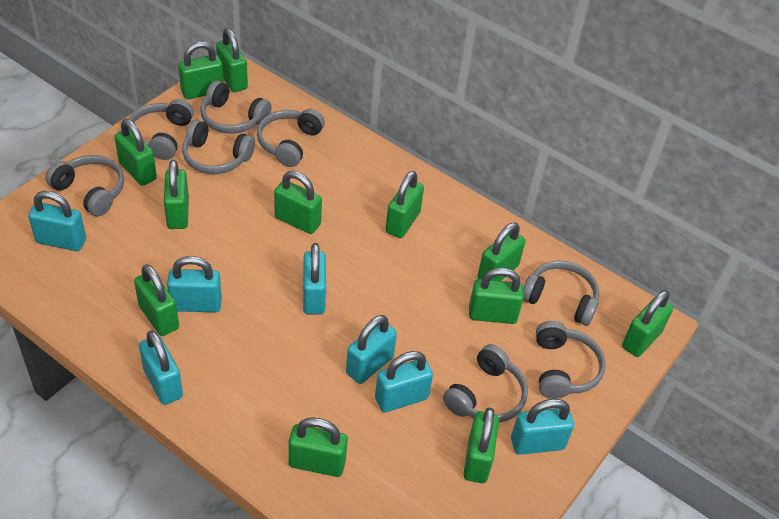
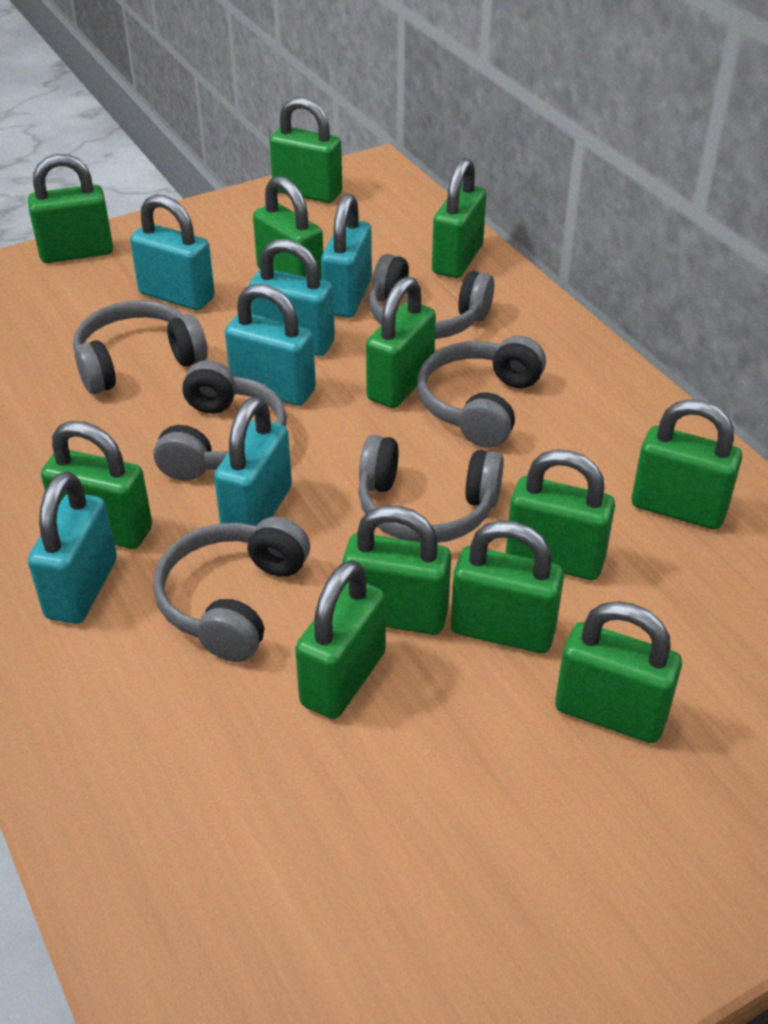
grey headphones: [45,155,124,216] [129,99,194,160] [182,120,255,174] [200,80,272,134] [257,109,325,167] [443,344,528,422] [523,260,599,326] [536,321,606,399] = 8 -> [73,300,208,394] [153,360,287,481] [153,517,310,662] [358,435,504,543] [369,254,494,339] [417,335,546,448] = 6
turquoise padlock: [28,191,86,251] [139,330,183,405] [167,256,222,312] [303,243,326,314] [346,315,397,384] [375,351,433,412] [511,399,574,455] = 7 -> [28,472,117,624] [130,194,215,310] [214,397,292,526] [225,284,316,406] [249,239,335,356] [321,194,372,318] = 6

